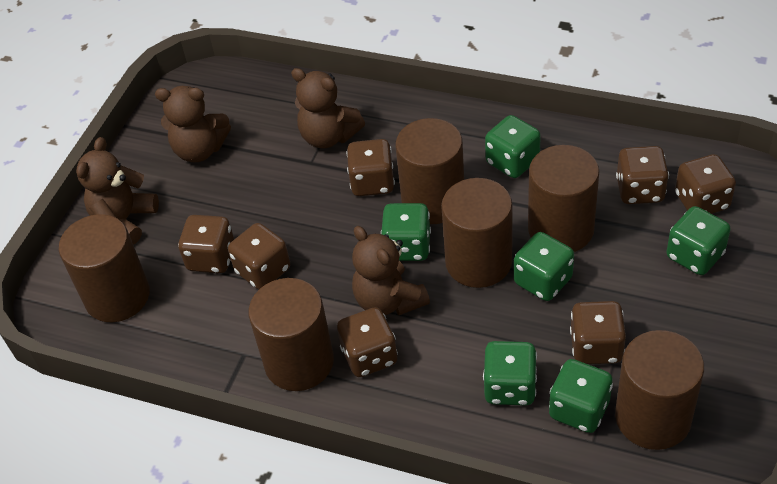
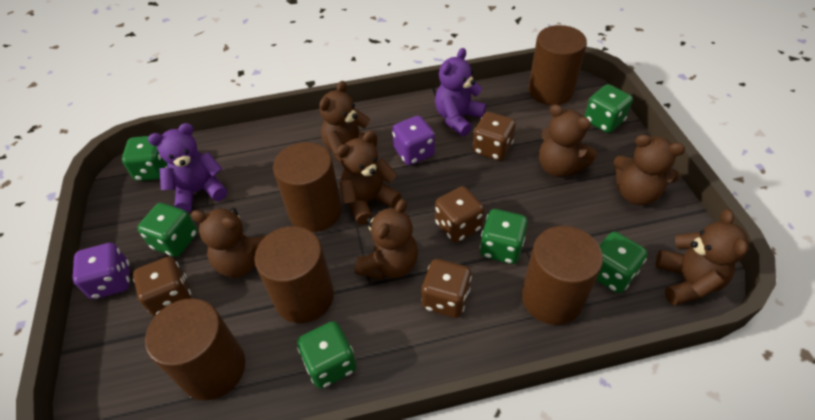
brown cylinder: [59,214,150,322] [248,278,334,391] [395,118,464,224] [441,178,512,288] [528,145,599,252] [615,330,704,450] = 6 -> [145,298,245,401] [254,226,334,323] [273,142,342,232] [522,226,603,325] [528,25,587,105] = 5
brown dice: [178,215,234,273] [228,223,290,289] [337,307,398,377] [346,139,395,196] [570,301,626,364] [616,146,669,204] [675,154,736,214] = 7 -> [133,257,191,317] [421,259,472,318] [435,186,485,242] [473,112,516,161] = 4
brown teddy bear: [76,137,159,245] [155,86,231,163] [291,68,365,148] [352,226,430,315] = 4 -> [191,208,266,278] [320,81,377,164] [336,131,401,225] [354,199,418,280] [539,104,597,177] [613,134,685,205] [656,209,749,306] = 7
purple dice: none = 0 -> [73,243,130,299] [392,116,435,165] = 2
purple teddy bear: none = 0 -> [148,123,227,213] [435,48,486,136] = 2

